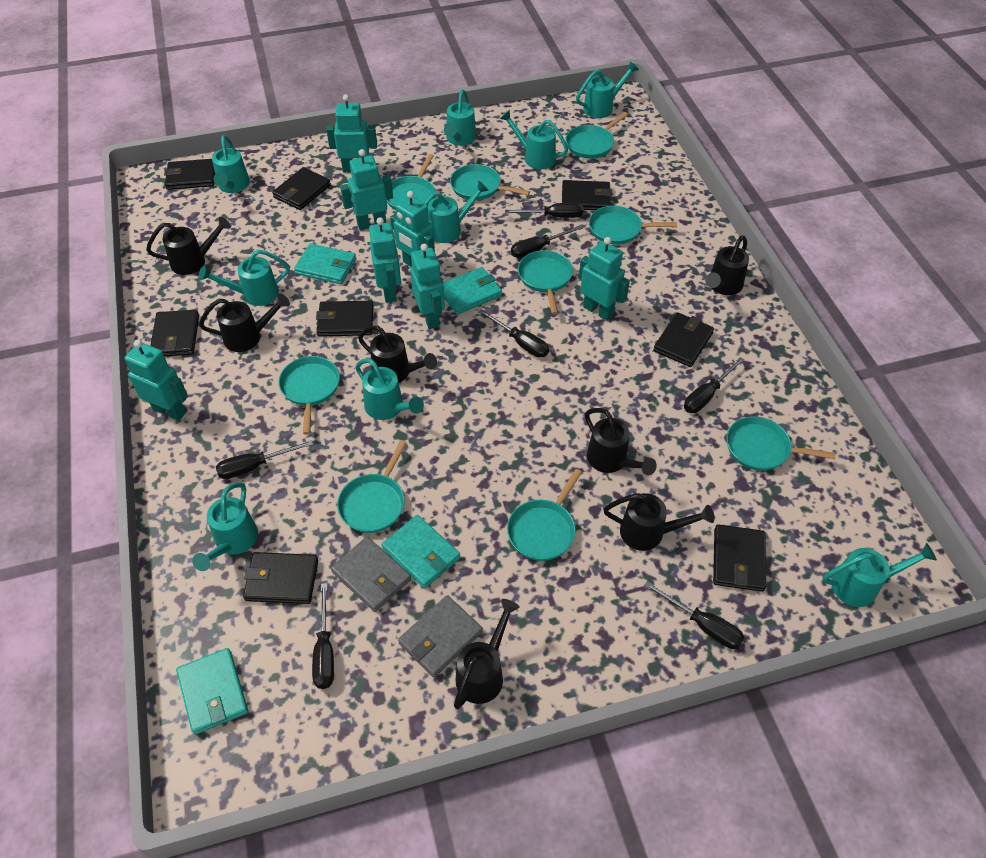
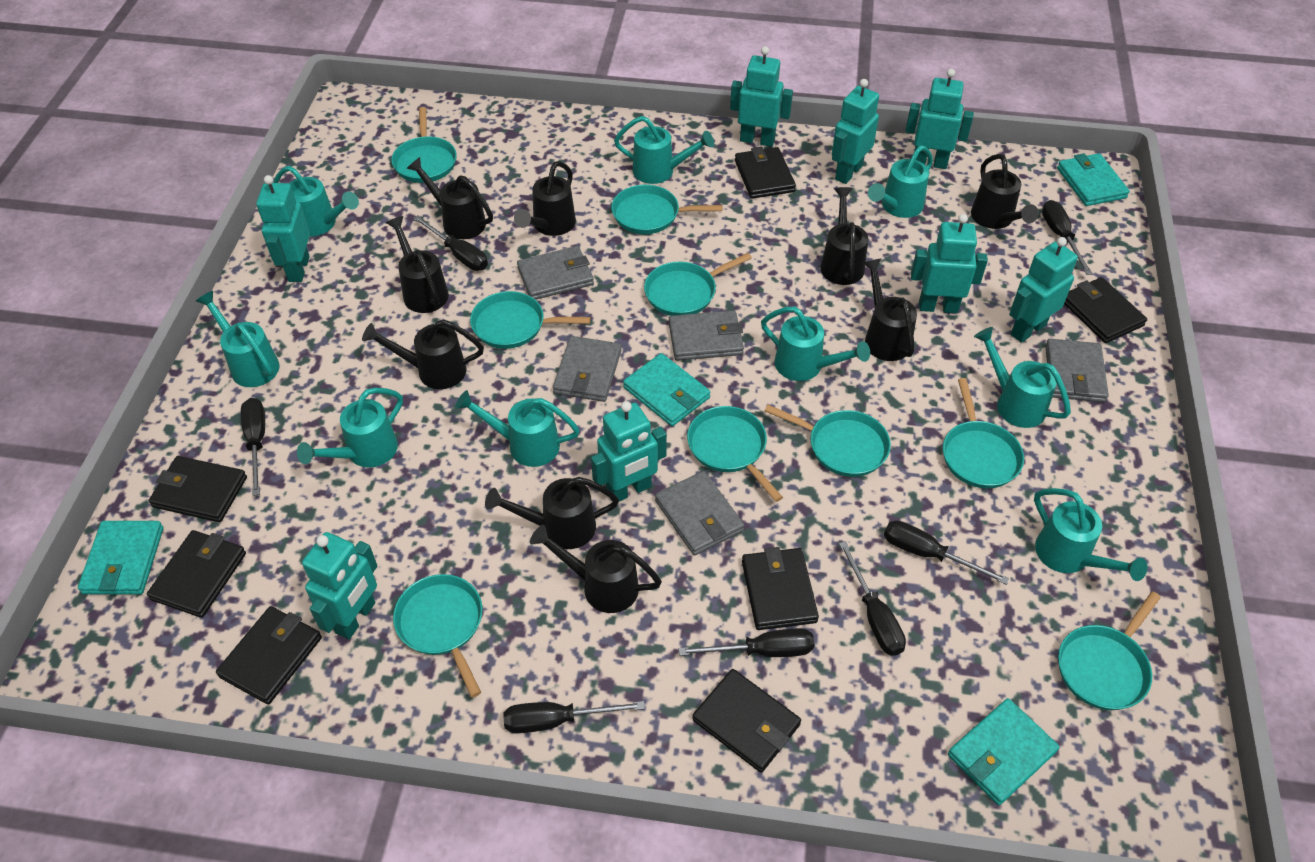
black wallet: [150,310,199,356] [164,159,215,190] [243,552,318,604] [272,167,331,210] [316,301,374,337] [562,180,612,210] [653,312,714,367] [713,524,766,592] = 8 -> [147,530,246,618] [149,456,247,522] [216,606,322,705] [692,669,801,773] [735,147,796,199] [742,547,819,630] [1064,277,1147,343] = 7
black watering can: [146,217,231,275] [199,293,290,352] [358,326,437,383] [454,599,520,709] [585,408,657,475] [603,493,715,551] [705,235,749,295] = 7 -> [362,320,484,389] [386,216,449,313] [406,157,493,239] [485,477,619,549] [514,161,576,236] [530,525,662,613] [821,187,868,285] [863,258,917,361] [971,154,1039,229] = 9
grey wallet: [331,537,411,612] [398,595,483,678] = 2 -> [517,246,594,300] [553,336,621,402] [655,471,744,555] [669,310,744,361] [1045,339,1109,402] = 5
turquoise robot: [125,340,188,421] [326,94,377,173] [340,149,393,230] [369,217,401,303] [390,191,435,266] [410,244,445,329] [579,237,630,321] = 7 -> [256,175,310,282] [302,532,377,639] [591,401,667,502] [730,46,793,147] [832,79,879,184] [905,69,974,169] [911,214,988,313] [1009,237,1078,343] = 8

